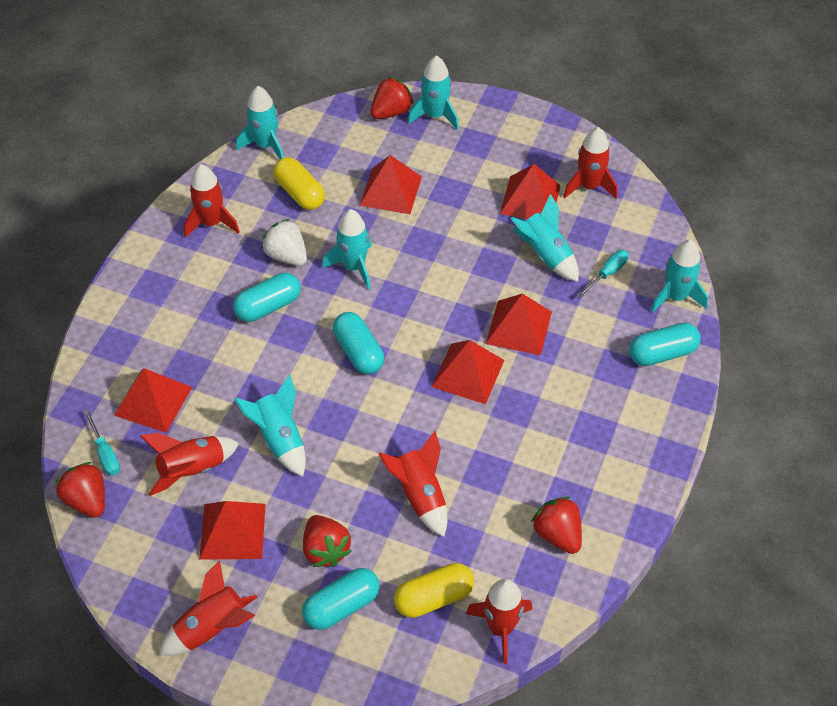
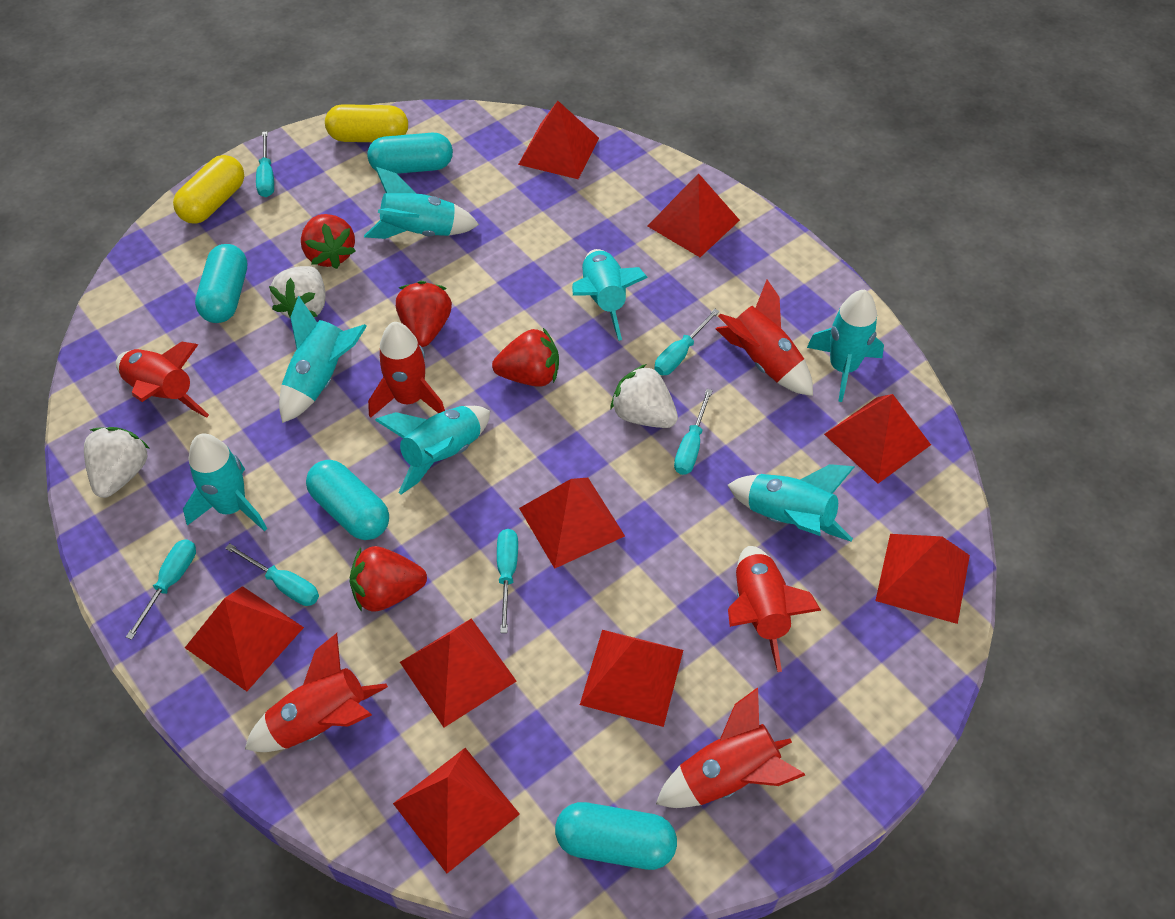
red pyramid: [114,368,192,433] [199,501,266,560] [360,155,422,214] [432,340,504,404] [486,293,552,355] [500,164,561,219] = 6 -> [185,586,304,691] [393,748,520,873] [400,618,517,728] [518,101,599,179] [519,478,625,569] [580,630,683,727] [648,173,740,257] [824,394,931,484] [875,534,970,624] = 9
turquoise rocket: [234,375,306,476] [236,86,284,159] [322,209,372,289] [408,55,459,130] [510,194,579,282] [651,240,708,313] = 6 -> [183,433,267,531] [279,296,367,423] [364,167,479,239] [375,406,490,494] [572,249,648,341] [728,464,854,541] [807,289,884,402] = 7
turquoise screwdriver: [84,409,120,475] [577,250,629,298] = 2 -> [126,539,196,640] [225,543,319,606] [256,131,274,197] [497,529,518,633] [654,309,720,375] [674,389,713,475] = 6
white strawberry: [261,219,307,266] = 1 -> [84,427,150,498] [269,266,326,319] [611,364,678,428] = 3

